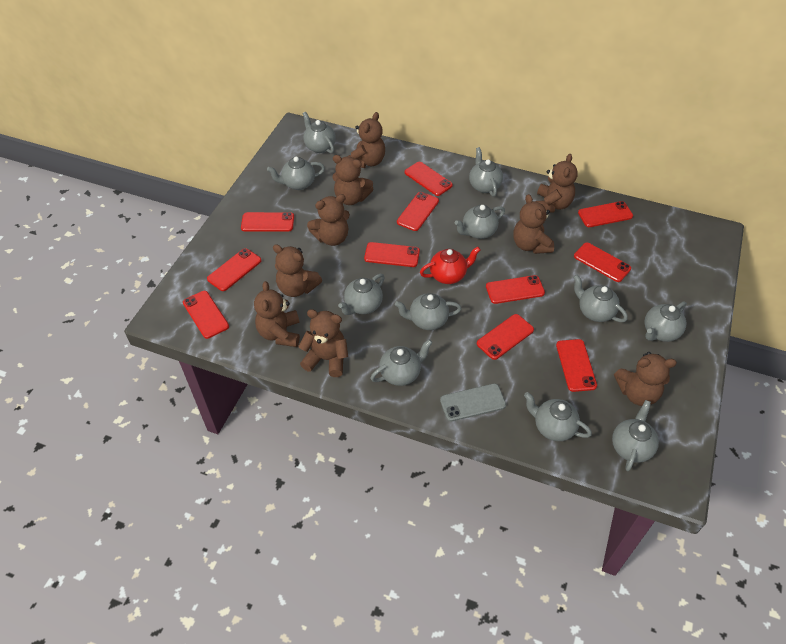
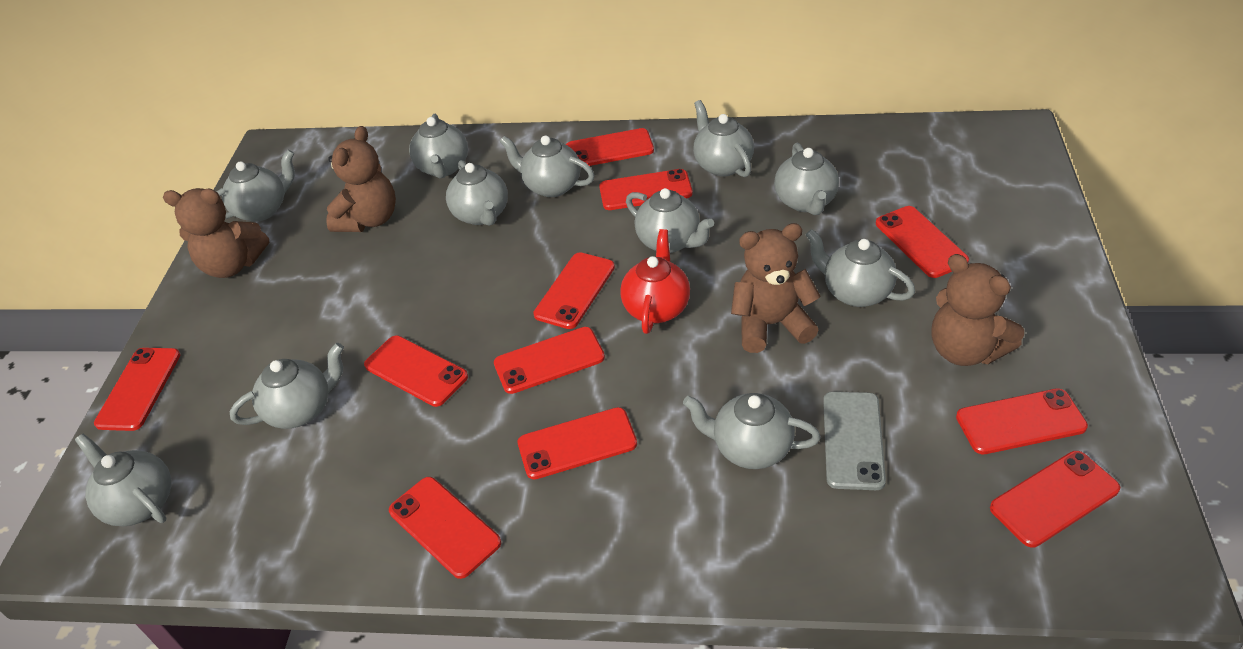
brown teddy bear: [254,281,300,347] [273,244,322,297] [298,309,348,377] [307,194,350,246] [332,155,373,205] [349,112,385,168] [513,194,554,254] [535,154,578,213] [614,352,677,406] = 9 -> [163,188,269,278] [326,126,396,232] [731,223,821,353] [932,254,1024,366] = 4

